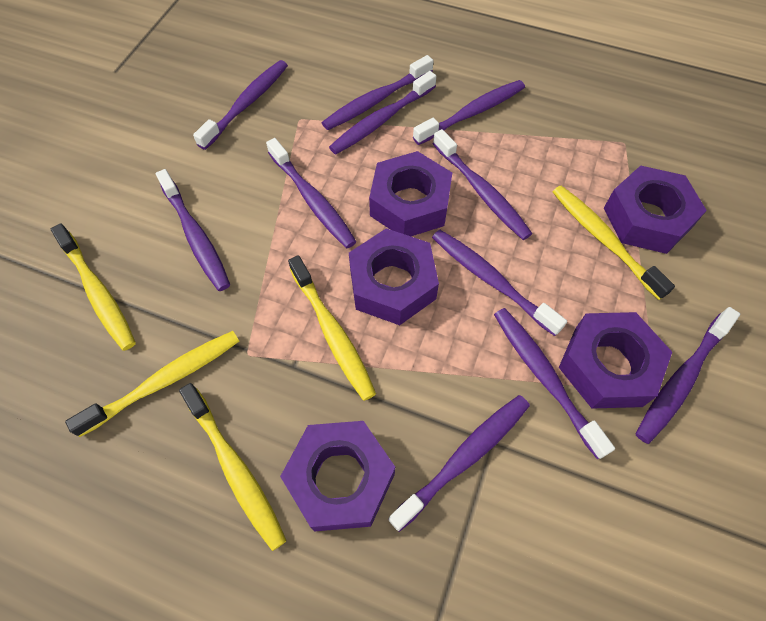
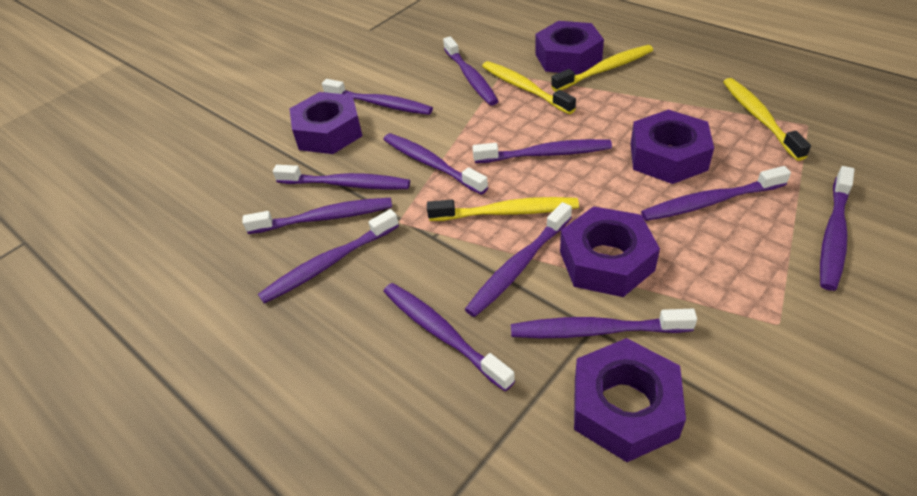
purple toothbrush: [156,169,230,291] [193,60,288,150] [266,138,357,248] [322,55,433,130] [329,71,436,154] [389,395,530,532] [413,80,525,145] [432,230,567,336] [433,129,533,240] [494,308,615,459] [636,307,740,444] = 11 -> [242,198,392,234] [258,209,399,303] [273,165,410,190] [322,79,433,115] [383,133,488,195] [383,283,515,392] [443,36,498,106] [465,202,572,317] [473,139,612,163] [511,309,697,338] [641,166,791,221] [820,166,855,291] = 12
yellow toothbrush: [51,223,136,351] [65,331,239,437] [179,383,287,551] [288,255,376,401] [553,186,675,300] = 5 -> [427,197,579,221] [482,61,576,114] [551,45,653,92] [723,78,811,161] = 4

